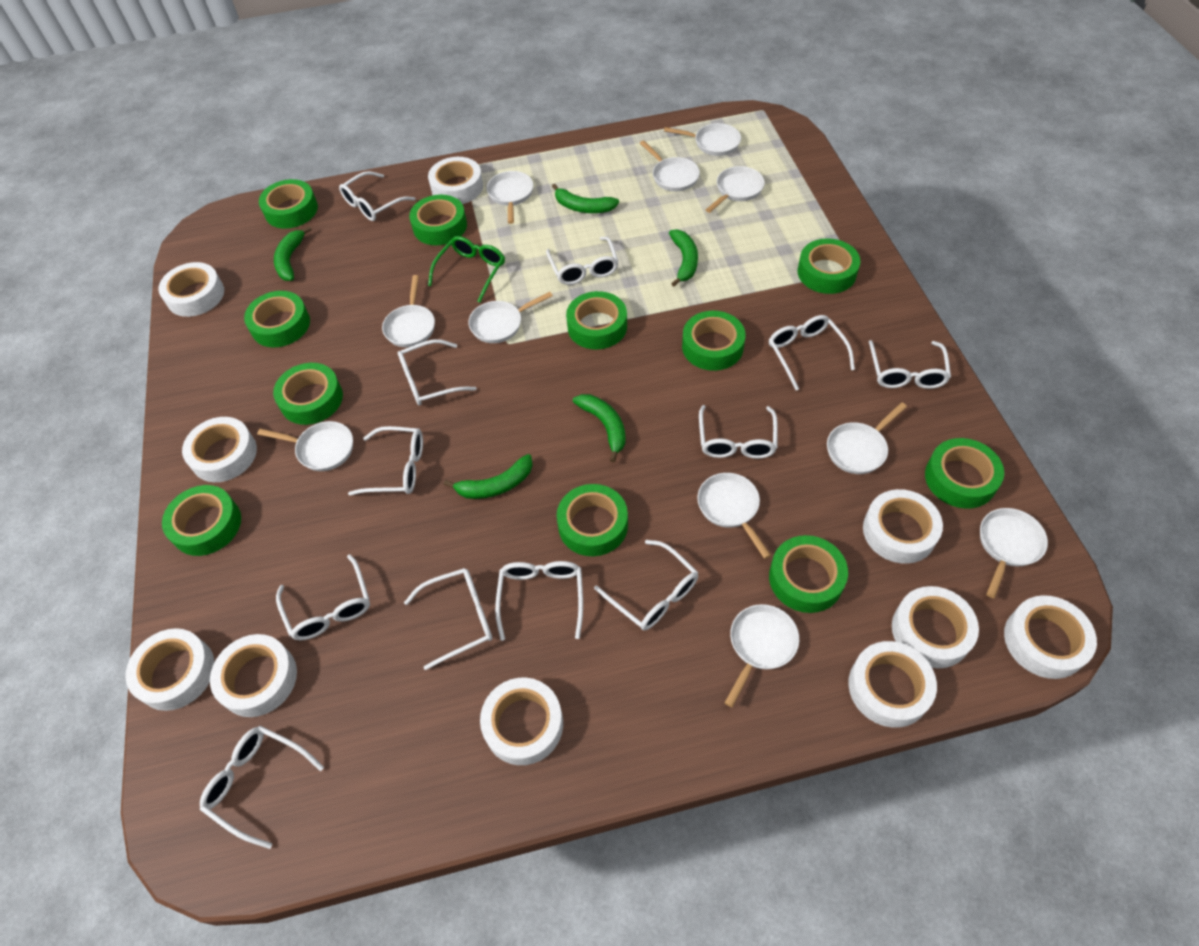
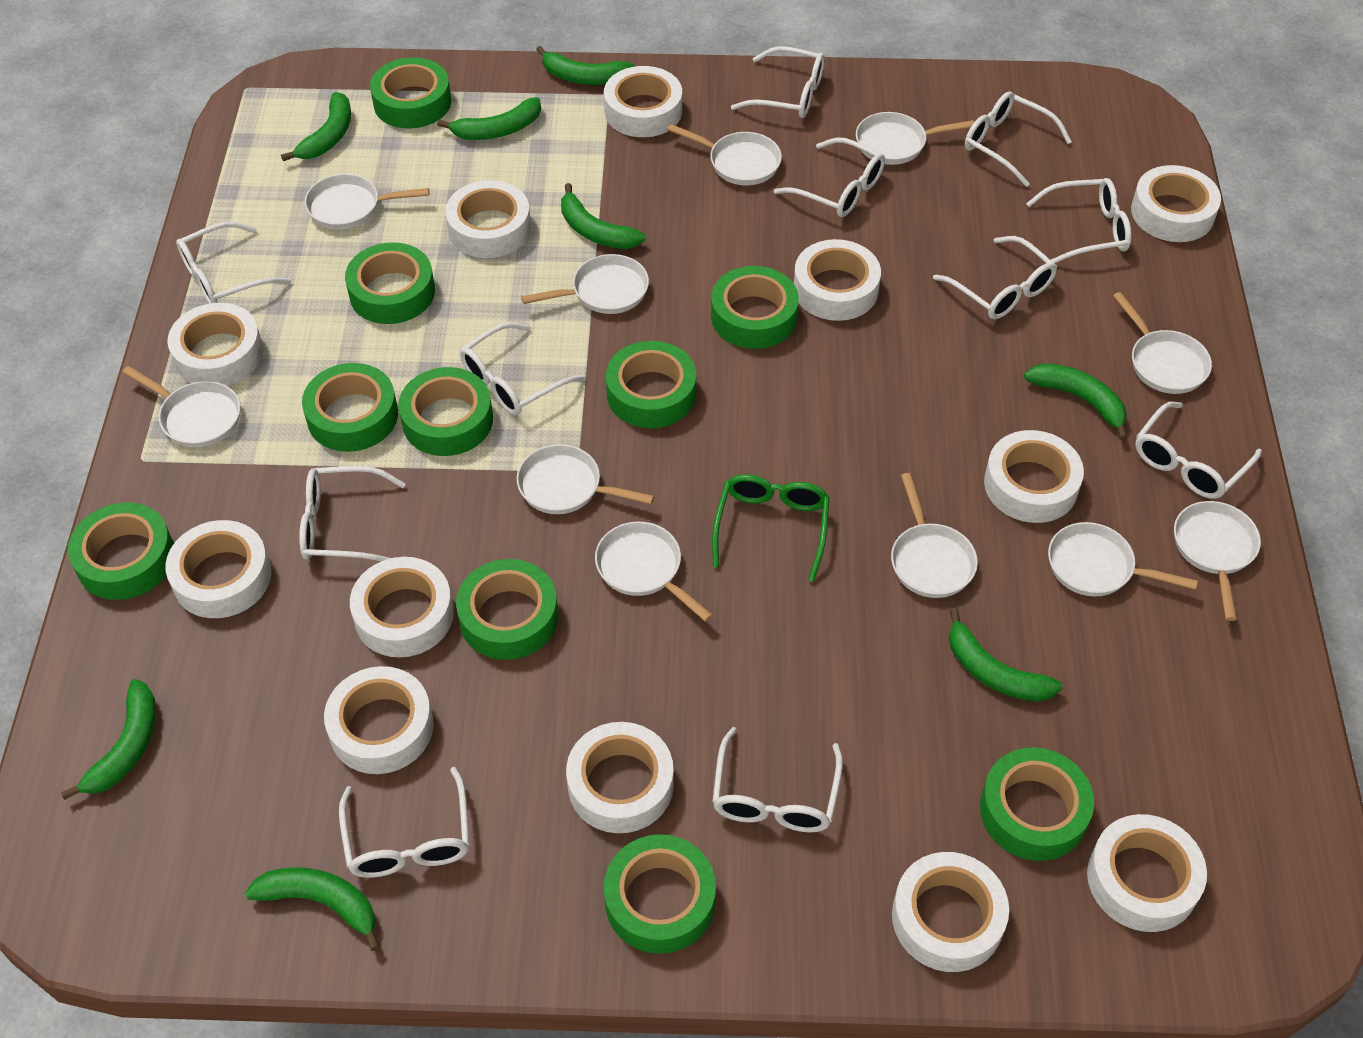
green banana: [274,226,312,281] [444,454,533,499] [552,184,619,213] [573,394,626,462] [669,229,698,286] = 5 -> [61,679,156,800] [245,867,380,951] [281,92,351,161] [437,97,541,140] [536,46,635,85] [561,183,646,249] [949,608,1063,702] [1024,363,1128,440] = 8
green tape: [162,485,241,556] [244,291,310,348] [259,179,318,229] [273,363,343,425] [409,195,467,245] [557,484,628,556] [566,291,627,350] [682,311,745,371] [769,535,848,613] [798,238,860,294] [925,438,1004,509] = 11 -> [68,502,174,600] [302,363,398,452] [345,242,435,324] [370,57,451,128] [398,367,493,456] [456,559,558,660] [604,834,716,954] [606,341,696,428] [711,266,799,349] [980,747,1094,861] = 10
white glasses: [200,726,324,849] [276,554,370,640] [339,171,416,221] [348,426,423,496] [398,339,477,405] [404,568,492,670] [495,561,583,641] [546,236,619,285] [594,540,699,630] [699,405,778,459] [769,315,855,390] [869,340,951,389] = 12 -> [176,222,291,304] [299,466,406,561] [339,767,470,878] [460,322,585,415] [712,727,843,832] [731,46,825,118] [774,138,885,217] [933,236,1057,320] [965,91,1072,187] [1026,178,1131,263] [1135,401,1262,499] = 11
white tape: [125,628,215,711] [158,262,224,317] [182,417,257,482] [210,634,297,717] [428,157,483,204] [480,678,563,765] [848,641,937,728] [863,489,943,564] [892,586,979,668] [1004,595,1097,679] = 10 -> [165,520,271,618] [167,303,263,386] [324,666,433,774] [350,557,454,657] [445,180,531,258] [566,722,674,833] [604,66,682,137] [794,239,881,321] [892,852,1009,972] [984,430,1084,523] [1087,814,1207,932] [1131,165,1221,242] = 12

